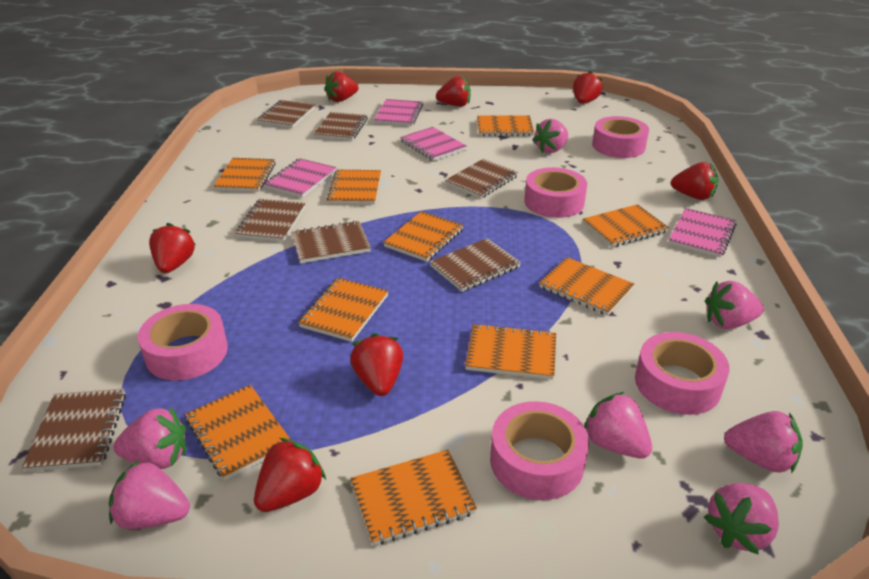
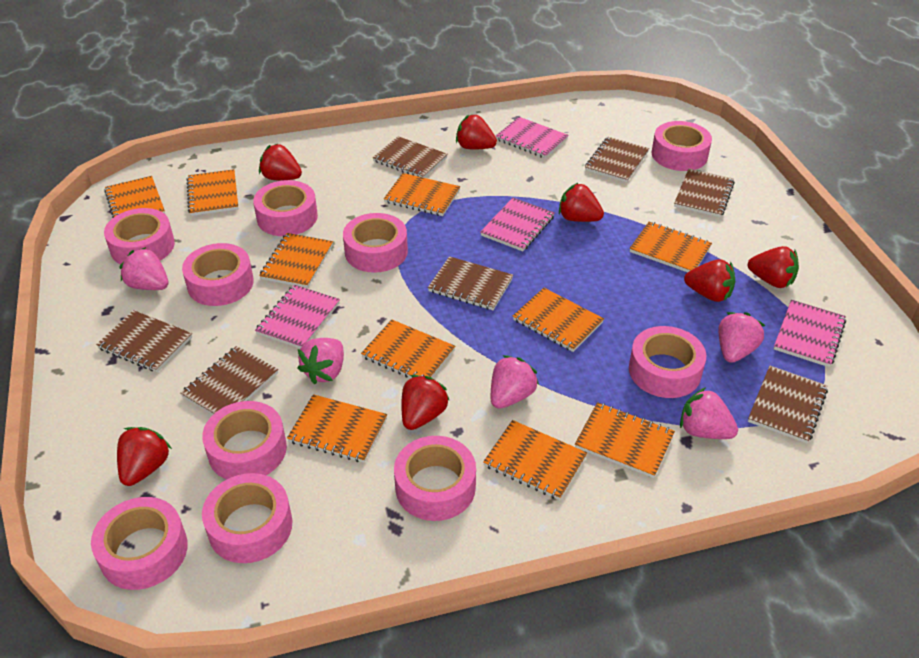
pink strawberry: [109,459,190,529] [113,406,186,469] [533,119,568,153] [584,392,652,459] [704,483,779,555] [705,281,764,329] [724,411,803,473] = 7 -> [120,247,169,290] [297,338,344,384] [491,355,539,409] [680,387,738,439] [718,312,765,363] = 5
pink tape: [138,304,228,381] [490,401,589,500] [524,167,587,218] [592,116,649,158] [635,332,730,415] = 5 -> [91,497,188,590] [104,208,175,264] [182,243,254,306] [202,401,287,479] [202,473,292,563] [253,180,318,236] [343,213,408,273] [394,436,476,521] [629,326,706,398] [652,121,712,171] = 10

